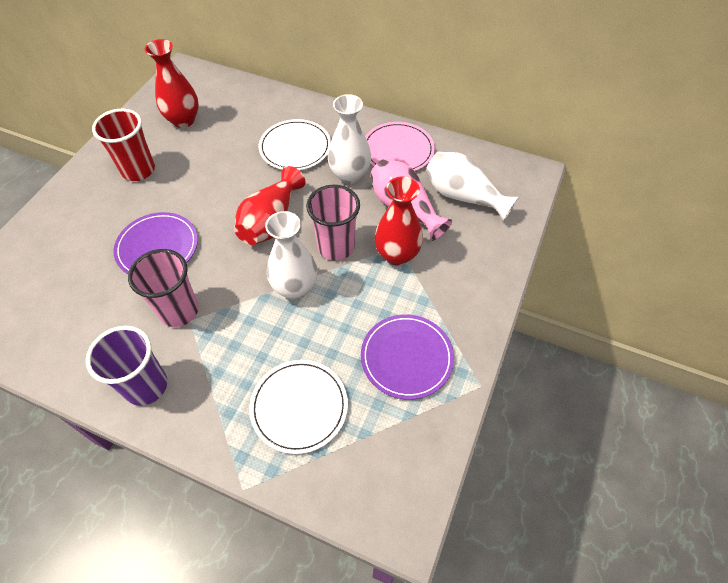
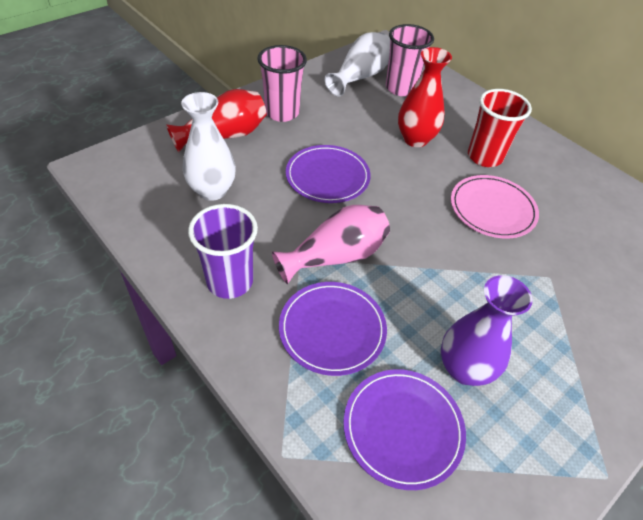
purple plate: [114,212,198,274] [361,314,454,400] = 2 -> [279,282,387,376] [286,145,371,203] [344,369,466,490] = 3
purple vase: none = 0 -> [441,275,533,386] = 1
red vase: [145,39,199,128] [234,166,305,245] [374,176,423,266] = 3 -> [166,89,267,152] [398,47,452,147] = 2
white plate: [249,360,348,454] [259,119,331,170] = 2 -> none = 0
white vase: [265,211,317,299] [328,94,371,184] [425,152,519,221] = 3 -> [181,92,236,201] [325,32,390,96] = 2

